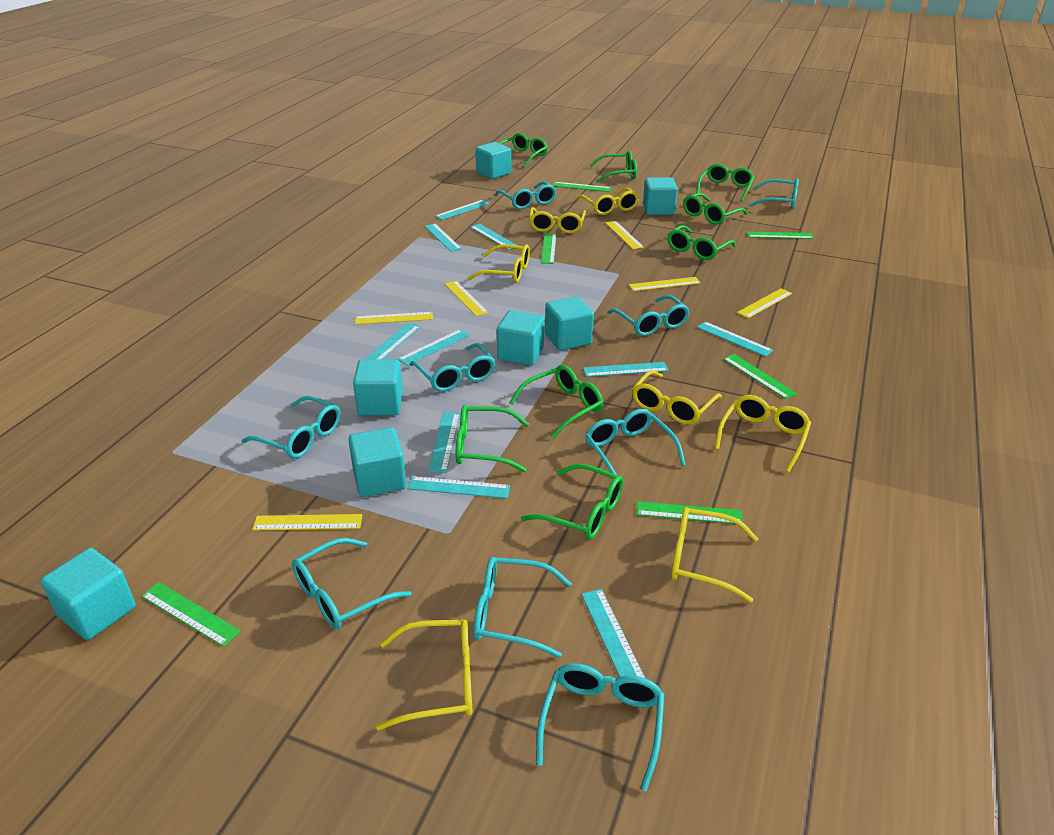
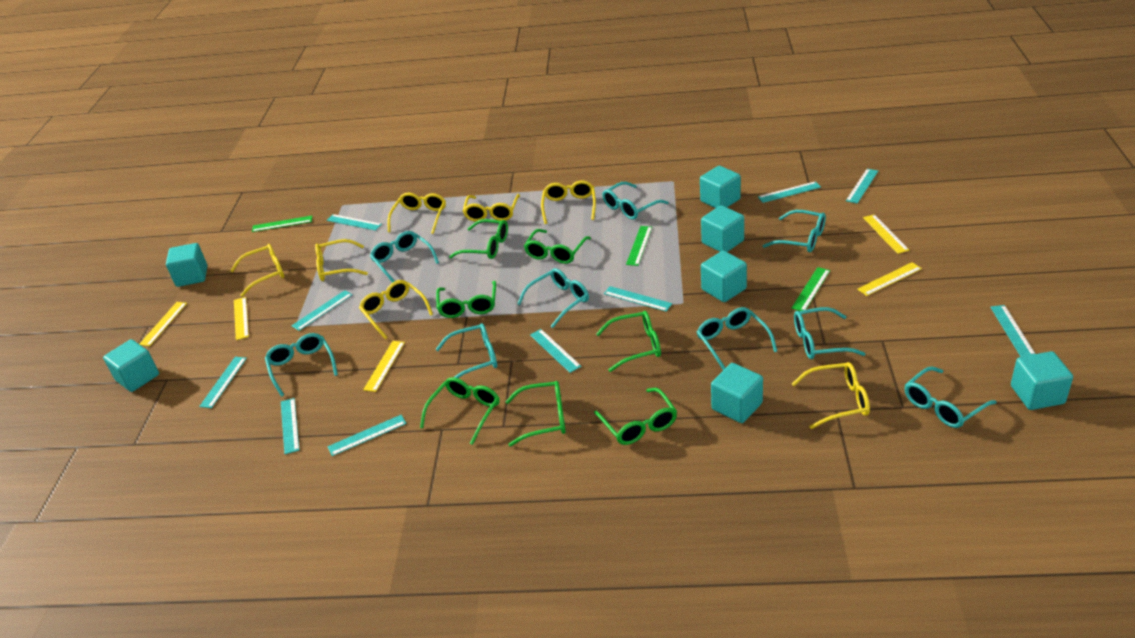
green glasses: [456,405,529,472] [499,133,548,168] [509,365,603,438] [521,464,623,539] [590,151,637,183] [668,225,736,260] [683,193,748,225] [696,164,754,202] = 8 -> [420,377,500,445] [436,281,496,318] [449,219,508,259] [505,381,566,446] [524,229,591,264] [594,388,677,445] [596,311,661,372] = 7
green ruler: [141,582,241,647] [541,233,557,264] [552,182,611,192] [637,501,743,524] [723,354,797,399] [747,232,814,239] = 6 -> [252,216,312,232] [626,226,652,266] [791,267,830,311] = 3
yellow ruler: [252,514,363,530] [355,312,433,325] [444,281,489,316] [605,221,644,249] [629,277,701,291] [737,288,792,318] = 6 -> [140,302,187,346] [234,297,249,340] [363,341,405,392] [857,262,922,296] [863,214,909,254] = 5

